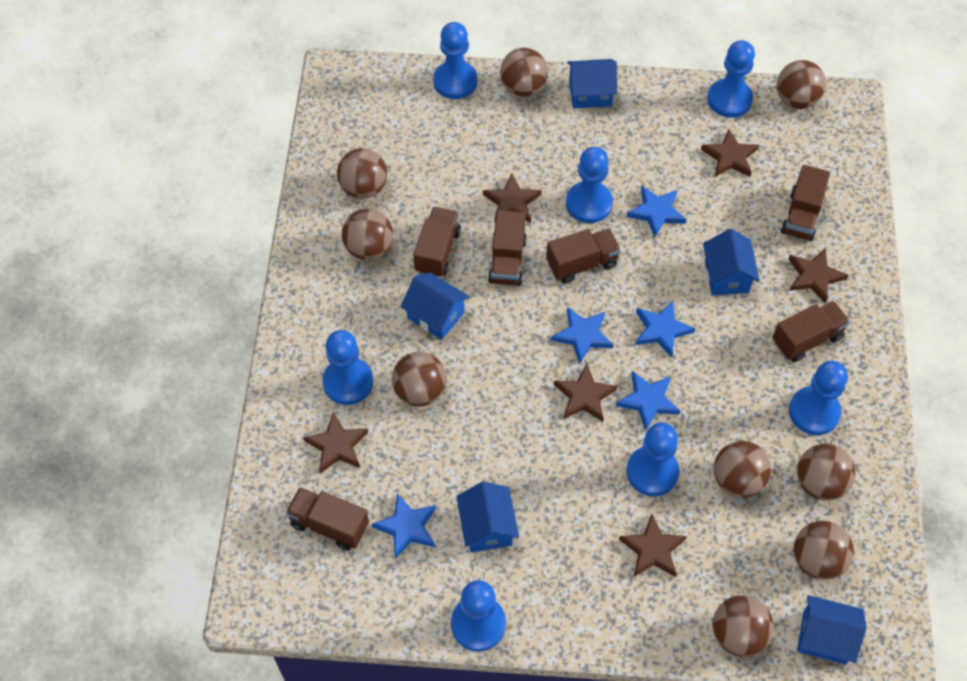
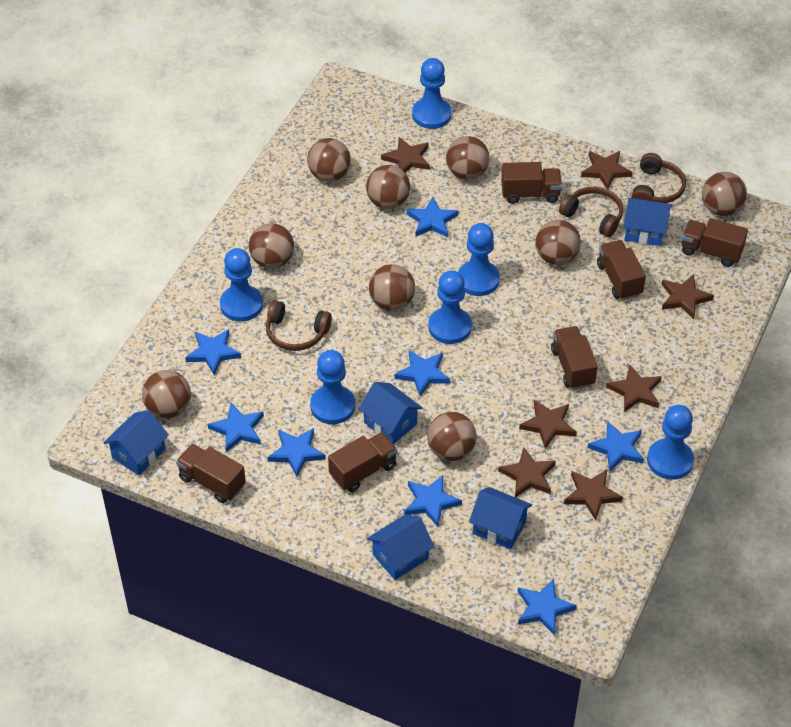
blue pawn: [322,330,373,405] [433,22,478,99] [451,580,506,651] [566,147,613,223] [626,422,679,496] [707,40,755,118] [789,361,848,435] = 7 -> [220,248,263,322] [310,350,355,424] [412,58,451,129] [428,270,472,344] [458,223,500,296] [647,405,694,480] = 6
blue star: [372,493,436,559] [551,307,614,364] [616,371,680,431] [627,186,687,238] [635,301,695,358] = 5 -> [185,329,241,375] [208,403,264,452] [267,428,326,477] [395,350,450,397] [404,475,462,527] [406,197,458,238] [518,579,577,636] [587,422,644,471] = 8
brown headphones: none = 0 -> [266,300,332,351] [559,187,623,237] [632,153,686,203] = 3
brown star: [303,412,368,474] [483,174,542,223] [554,364,617,422] [619,514,687,577] [701,129,759,177] [789,249,848,304] = 6 -> [381,137,430,173] [498,447,556,498] [519,400,577,449] [564,470,623,520] [581,151,632,189] [606,364,662,412] [662,274,714,319] = 7

